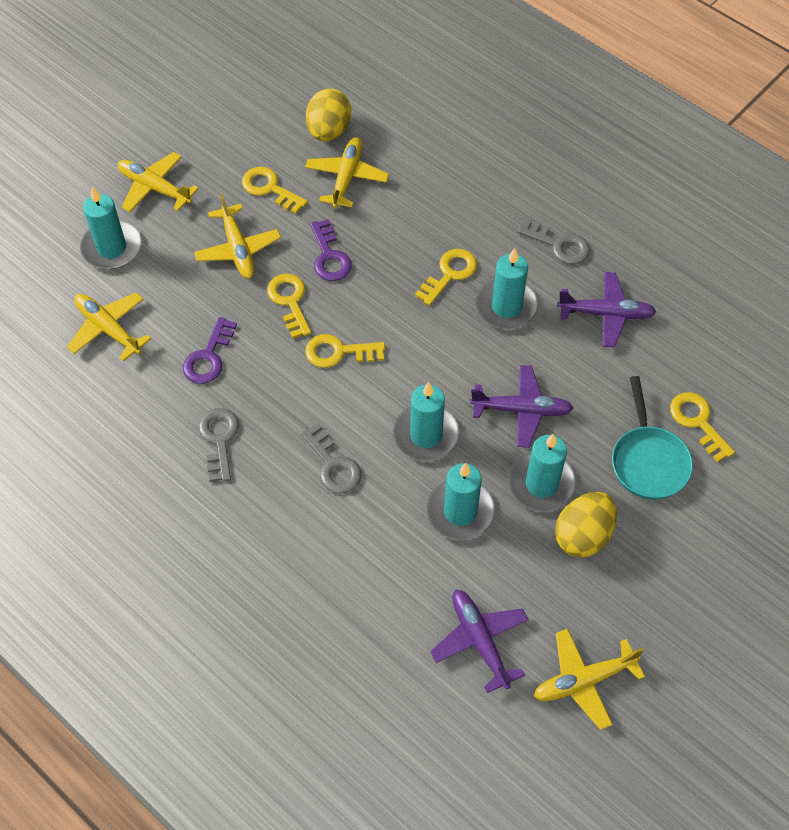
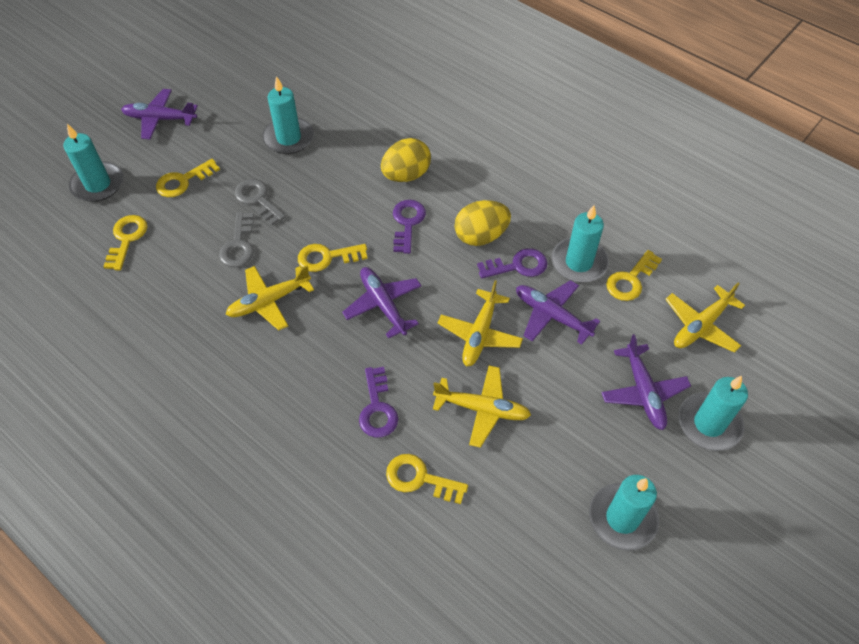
grey key: [198,408,239,482] [301,423,362,494] [517,218,590,264] = 3 -> [219,212,254,267] [235,179,286,225] = 2
purple key: [183,317,237,384] [310,219,352,281] = 2 -> [359,367,398,438] [393,200,426,254] [477,248,547,279] = 3
purple plane: [430,590,529,693] [470,365,573,448] [557,272,656,348] = 3 -> [121,89,198,139] [342,267,421,339] [516,280,600,345] [601,334,691,430] = 4
turquoise pan: [612,376,693,500] = 1 -> none = 0
yellow plane: [67,292,151,361] [117,152,199,212] [194,194,281,279] [305,137,389,209] [534,629,645,730] = 5 -> [226,265,314,330] [433,365,531,448] [438,280,523,367] [665,283,745,353] = 4

